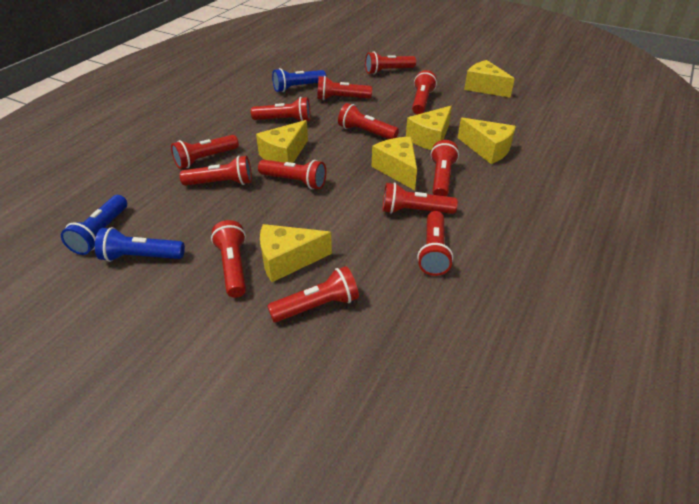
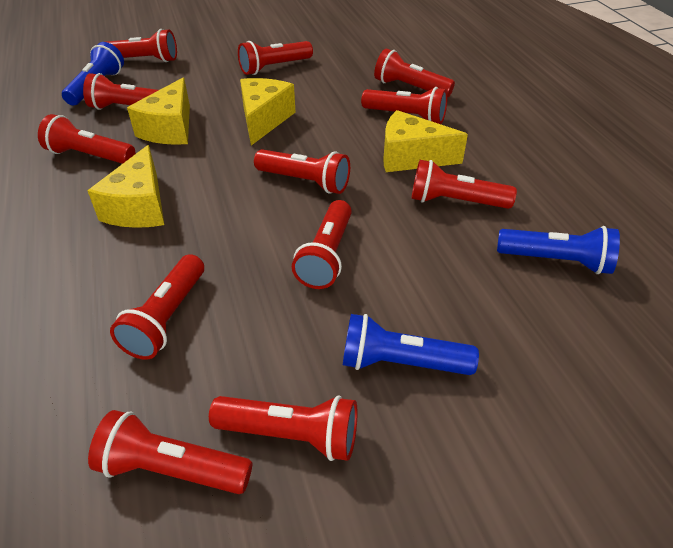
red flashlight: [171,135,239,169] [180,156,252,186] [211,220,246,298] [251,97,311,121] [258,160,326,189] [267,266,359,322] [317,76,372,100] [338,103,399,139] [365,51,416,74] [382,182,458,214] [412,70,437,115] [417,211,453,276] [431,140,459,196] = 13 -> [38,114,135,164] [83,73,158,110] [88,410,253,494] [106,29,177,62] [110,254,204,360] [209,396,357,461] [238,41,313,75] [254,149,350,194] [292,200,352,289] [361,87,448,124] [374,48,455,97] [411,160,517,209] = 12
yellow cheese: [256,120,308,163] [260,224,332,282] [372,137,417,190] [406,106,452,150] [458,118,516,164] [464,60,515,98] = 6 -> [88,145,164,228] [127,77,190,145] [240,78,296,145] [384,110,468,172] = 4

